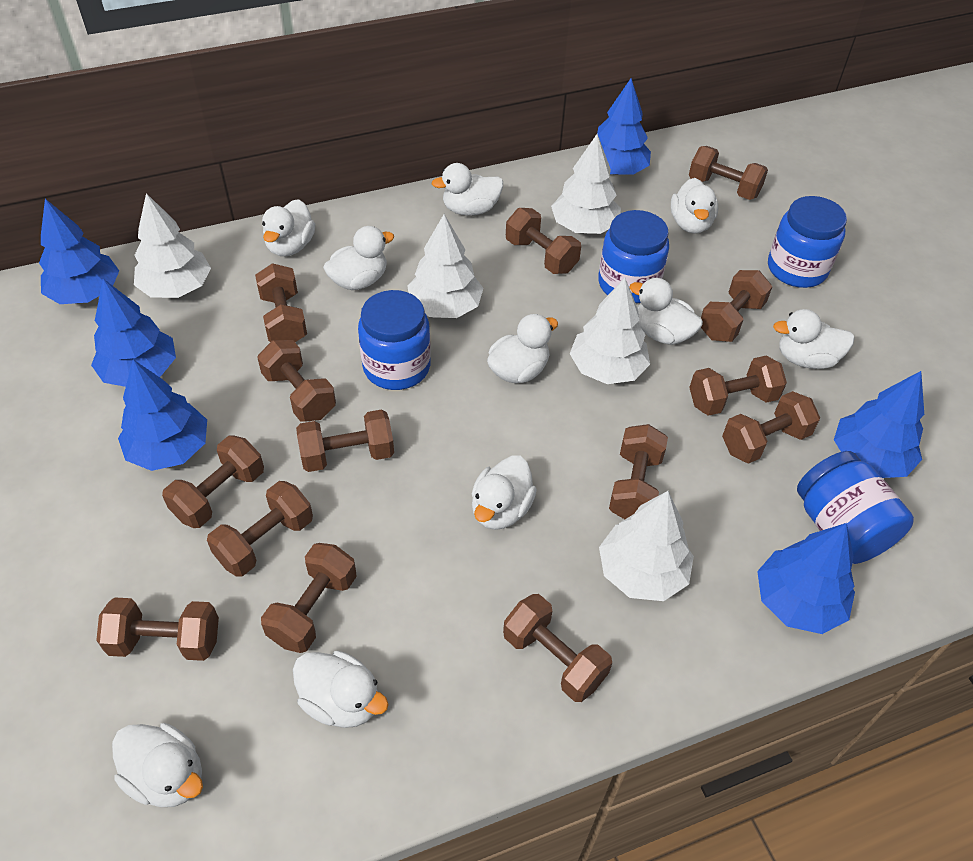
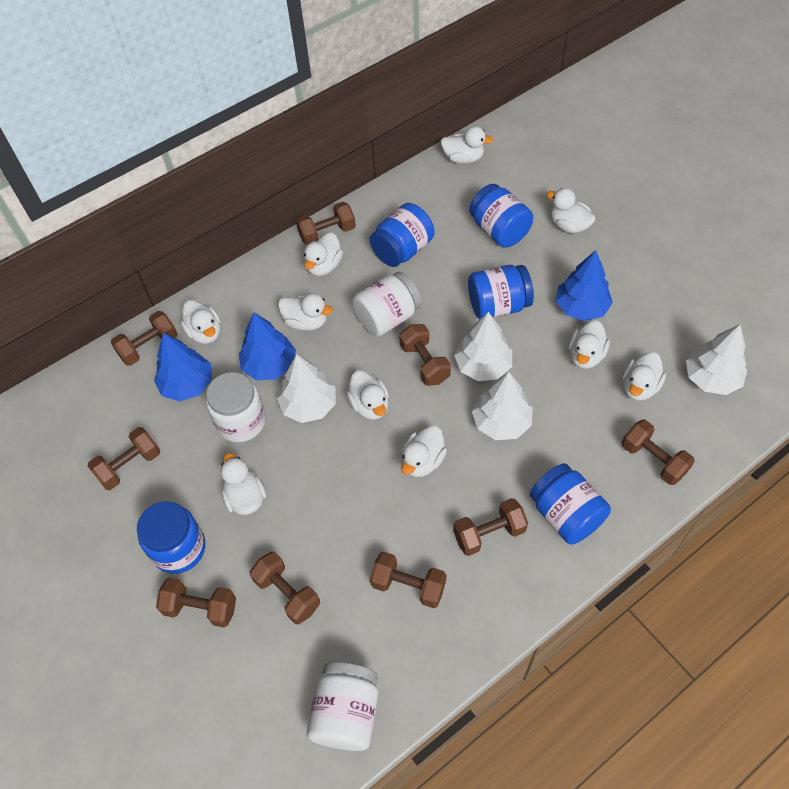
blue jar: [358,290,431,390] [598,210,669,303] [768,196,847,288] [797,451,914,564] = 4 -> [137,501,205,574] [370,203,434,267] [468,265,534,319] [469,184,533,248] [530,463,611,545] = 5
blue tree: [39,199,119,304] [91,279,176,387] [118,359,207,471] [597,78,651,175] [757,523,855,634] [834,371,924,478] = 6 -> [154,333,212,402] [238,312,296,381] [556,250,613,321] = 3
brown dumbbell: [96,597,219,661] [162,436,264,528] [207,481,313,577] [255,263,307,342] [257,340,336,422] [261,543,357,653] [296,410,394,472] [503,594,612,702] [506,208,581,274] [609,424,668,519] [689,146,768,200] [689,356,787,416] [701,270,772,342] [722,391,820,464] = 14 -> [88,427,160,490] [111,311,177,366] [156,578,236,628] [250,552,320,624] [296,202,356,245] [370,551,446,608] [399,324,451,386] [453,498,528,556] [622,420,695,485] = 9
white jar: none = 0 -> [206,372,266,442] [307,662,378,751] [352,272,422,337] = 3
white tree: [134,193,211,298] [407,214,483,318] [551,134,621,234] [570,278,650,384] [599,491,694,601] = 5 -> [277,354,336,423] [454,312,512,381] [472,372,533,440] [686,324,747,395] = 4

